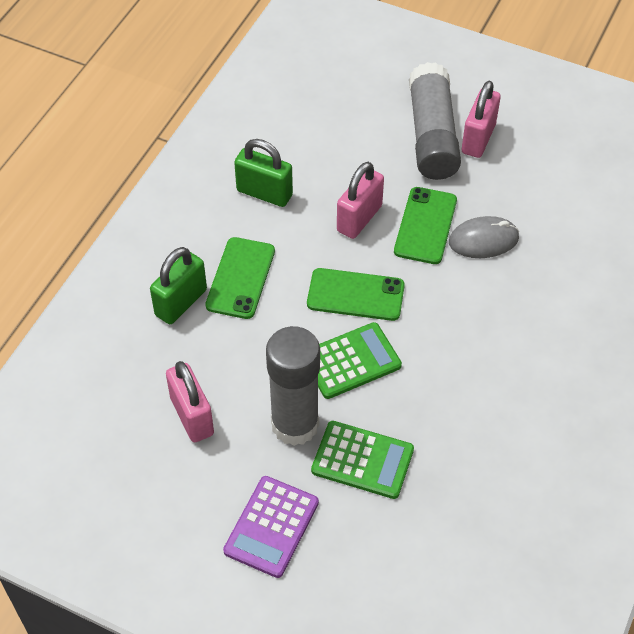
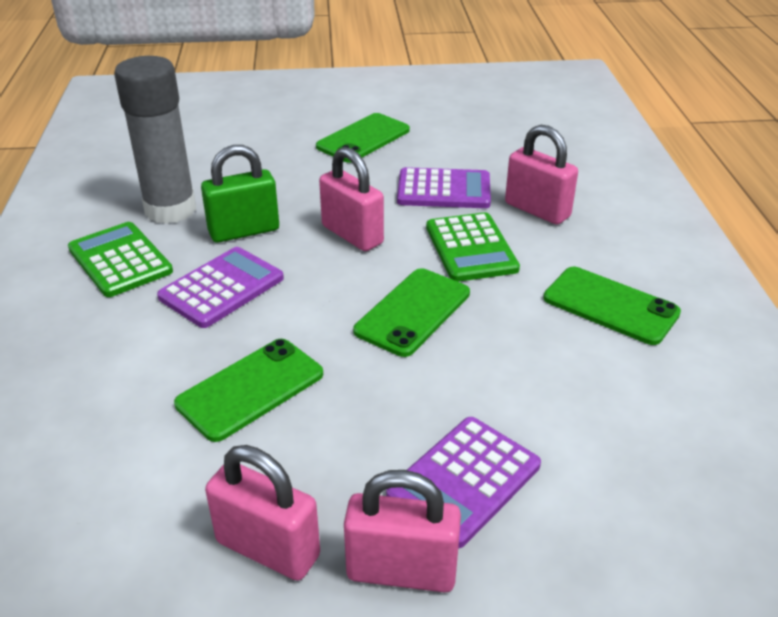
green padlock: [150,247,207,324] [234,139,293,207] = 2 -> [201,145,279,243] = 1
green phone: [205,237,275,319] [307,268,405,321] [394,187,457,264] = 3 -> [174,339,323,442] [316,113,410,163] [353,268,470,357] [543,267,681,345] = 4
grey glue stick: [266,326,320,446] [409,62,461,180] = 2 -> [114,56,196,224] = 1
grey mouse: [449,216,519,258] = 1 -> none = 0
pink padlock: [166,361,214,442] [337,162,384,239] [462,81,501,158] = 3 -> [205,445,320,581] [319,147,384,251] [344,470,461,593] [505,125,578,225] = 4
purple calculator: [223,476,319,578] = 1 -> [157,247,284,328] [386,417,541,548] [397,167,491,208] = 3

